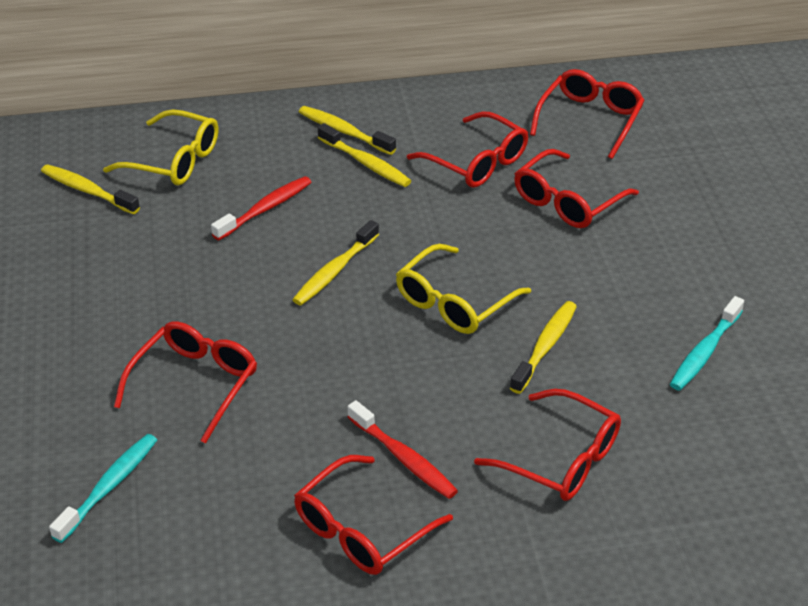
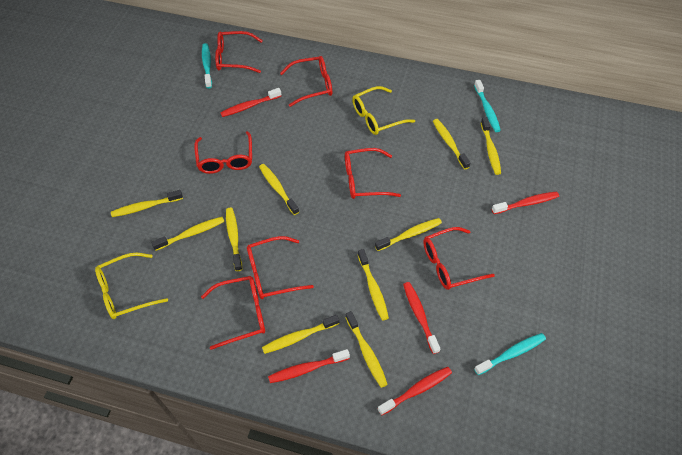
red glasses: [114,321,257,444] [294,455,453,575] [407,112,528,188] [474,389,621,501] [514,149,639,228] [530,69,645,159] = 6 -> [194,131,252,174] [201,276,265,350] [215,31,263,73] [247,236,314,299] [280,56,332,107] [345,148,401,199] [423,227,495,290] = 7
red toothbrush: [211,176,311,240] [348,400,458,499] = 2 -> [220,88,281,117] [268,349,350,383] [378,367,452,415] [403,282,440,354] [492,192,559,214] = 5
turquoise toothbrush: [49,434,157,543] [670,296,744,391] = 2 -> [202,43,212,89] [474,80,501,132] [474,333,546,375] = 3
yellow toothbrush: [41,164,140,214] [292,220,379,306] [299,106,396,155] [318,123,411,187] [510,301,577,394] = 5 -> [111,190,183,217] [151,217,224,251] [226,208,242,271] [259,164,299,215] [262,315,339,354] [345,311,388,388] [358,249,389,321] [375,218,442,251] [433,119,470,169] [481,117,501,175] = 10

